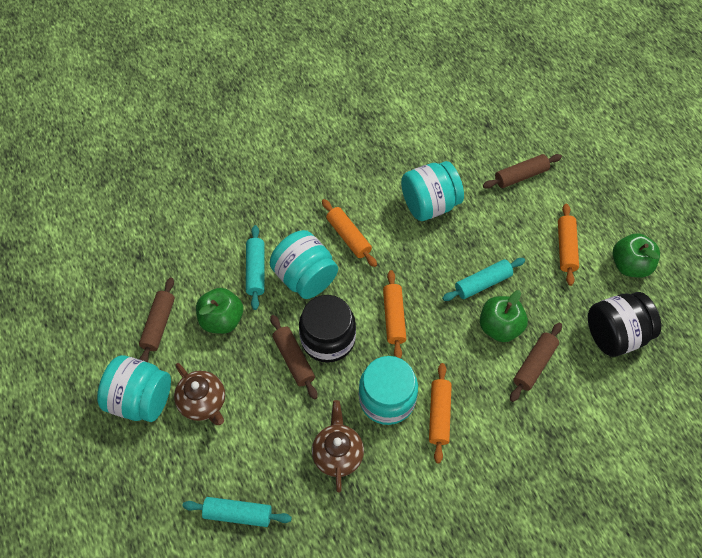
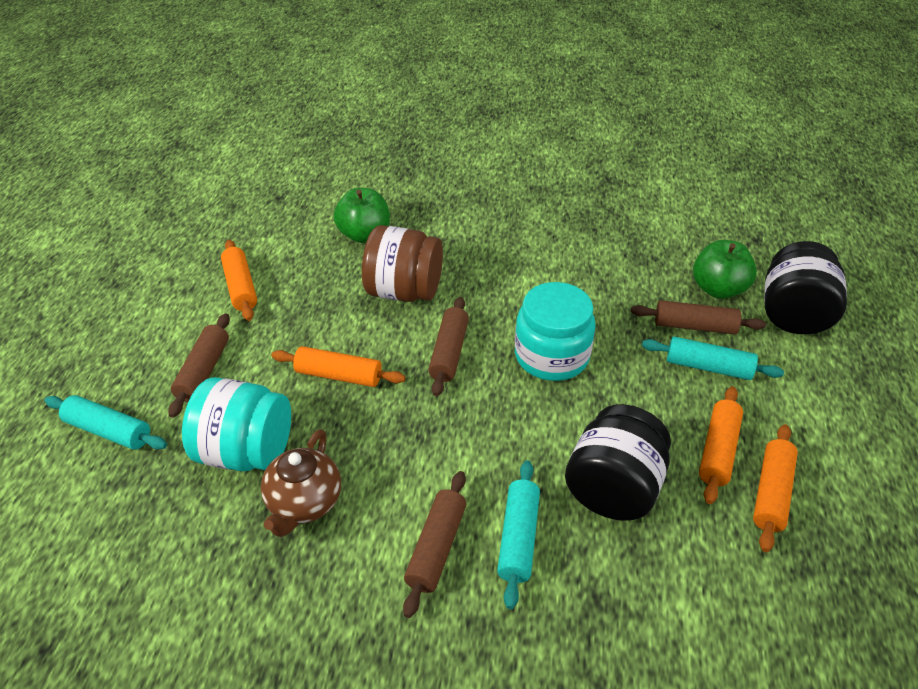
brown jar: none = 0 -> [362,225,443,302] = 1
brown teapot: [174,363,225,425] [312,400,364,493] = 2 -> [261,429,341,537] = 1
green apple: [196,288,243,334] [480,290,528,342] [613,233,660,278] = 3 -> [334,188,390,243] [693,240,757,299] = 2
turquoise jar: [97,355,171,422] [270,230,338,299] [359,356,418,425] [401,161,464,221] = 4 -> [182,377,291,471] [515,282,596,381] = 2

